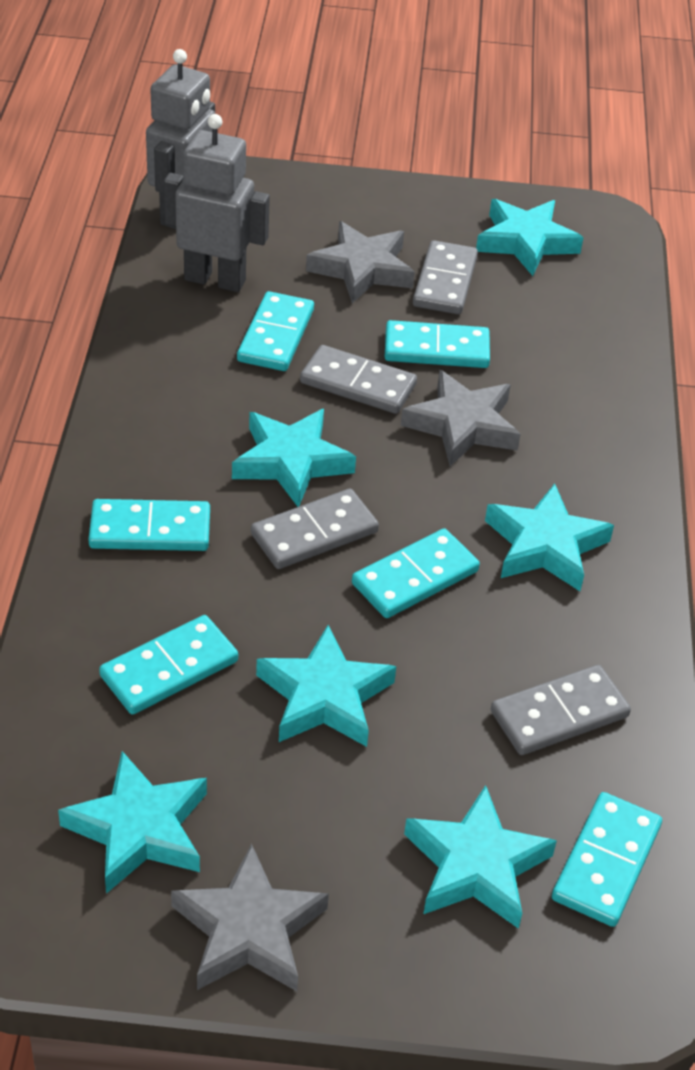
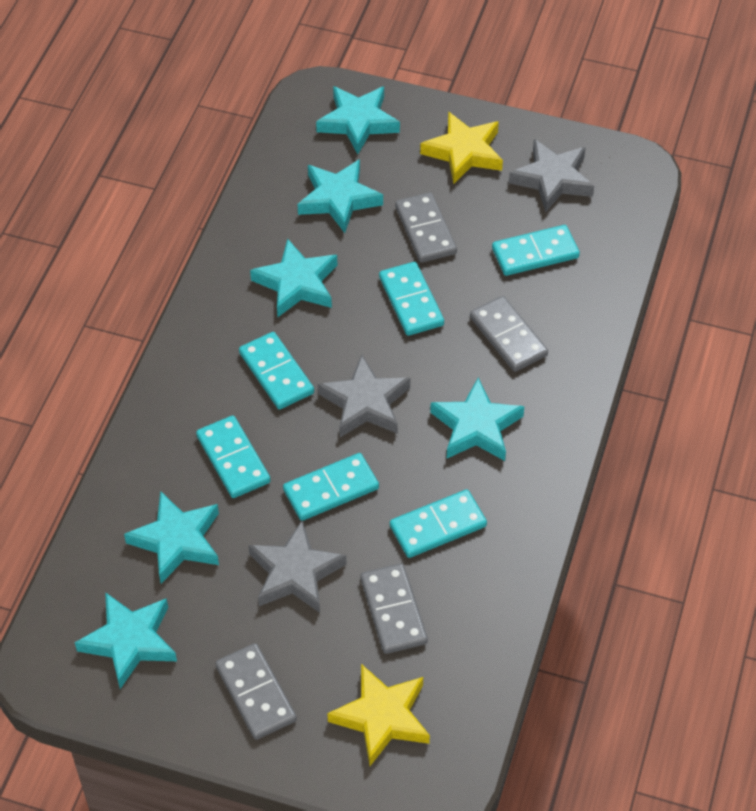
grey robot: [146,49,215,229] [164,114,270,292] = 2 -> none = 0
yellow star: none = 0 -> [328,664,430,766] [420,112,503,184] = 2

